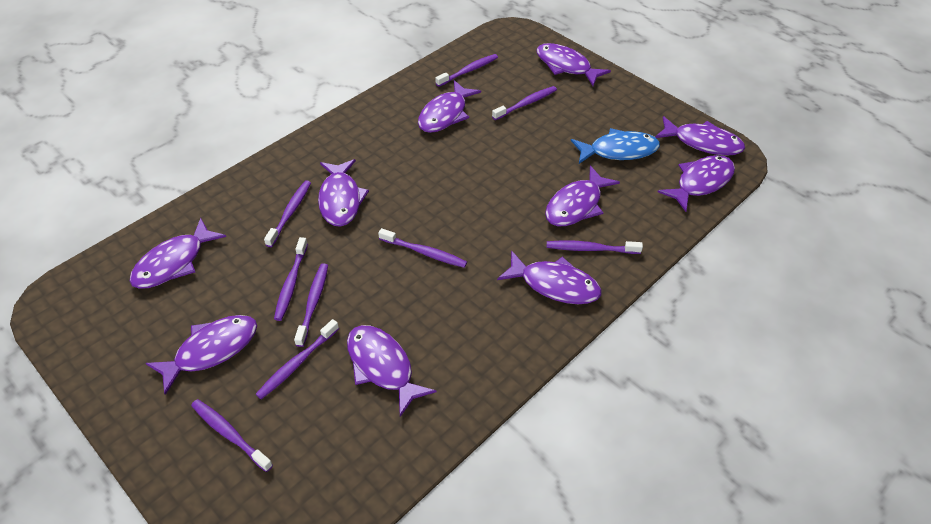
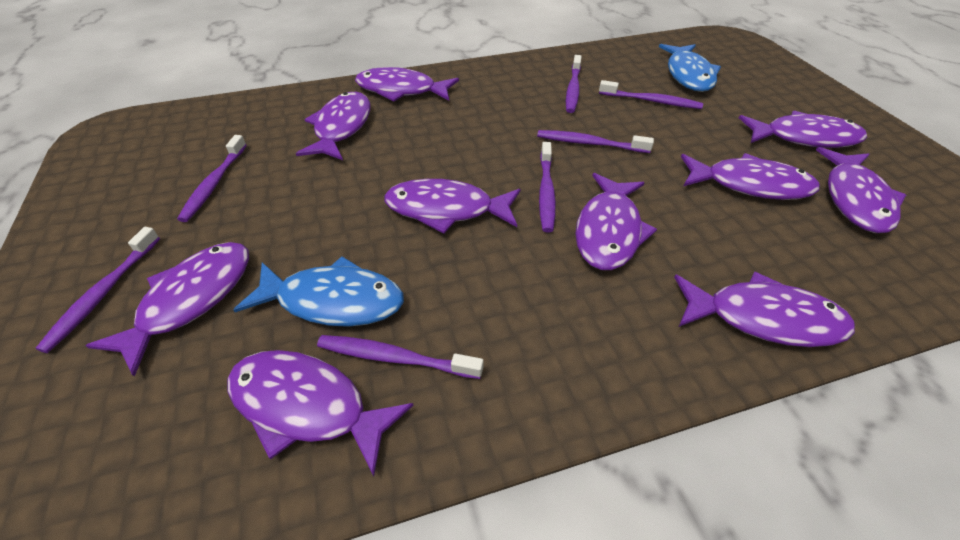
blue fish: [571,128,660,164] = 1 -> [233,256,404,327] [659,44,721,92] = 2
purple toothbrush: [191,399,273,472] [256,319,339,399] [264,180,311,247] [274,237,308,321] [294,263,328,347] [378,228,467,268] [435,54,498,87] [492,86,557,120] [547,240,643,254] = 9 -> [35,227,160,353] [177,135,247,222] [317,335,483,379] [537,130,654,153] [539,142,556,232] [566,55,582,113] [599,80,703,109] = 7

